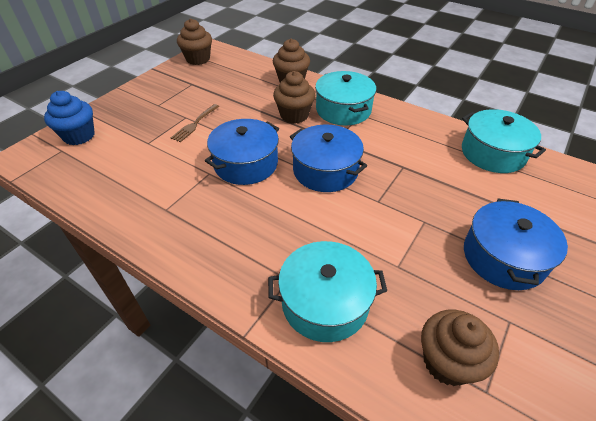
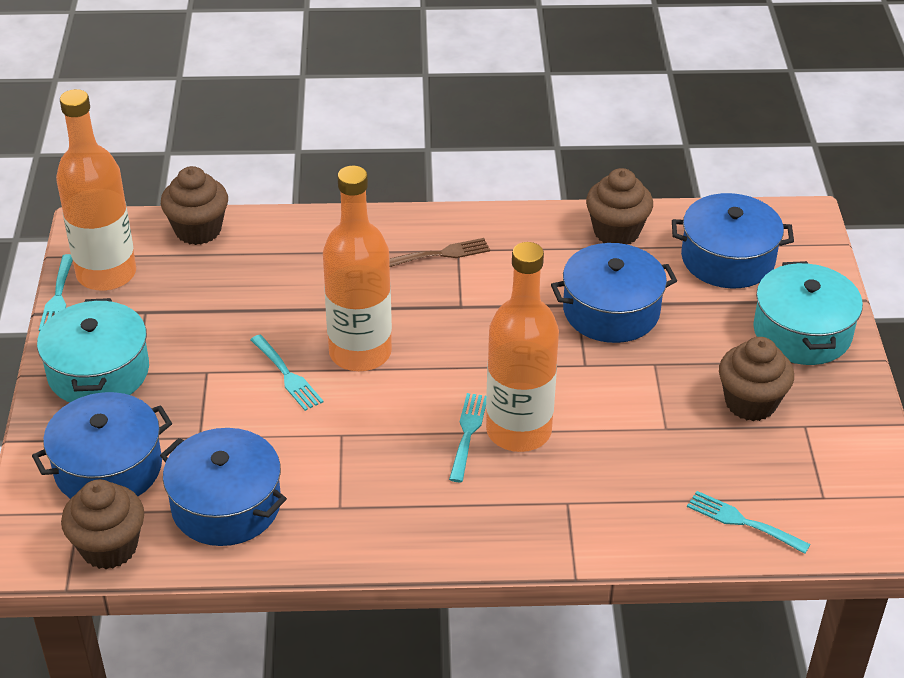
blue cupcake: [44,91,95,145] = 1 -> none = 0
blue pot: [205,119,279,185] [290,125,367,192] [464,199,568,290] = 3 -> [32,392,172,499] [160,428,287,546] [551,243,677,343] [672,193,794,288] = 4
orange bottle: none = 0 -> [56,89,136,291] [323,166,392,371] [486,242,559,452] = 3
turquoise fork: none = 0 -> [39,254,73,331] [251,335,323,411] [449,393,486,482] [687,491,810,554] = 4
turquoise pot: [268,241,387,342] [315,71,376,125] [462,109,546,173] = 3 -> [37,298,149,403] [753,261,863,365] = 2

